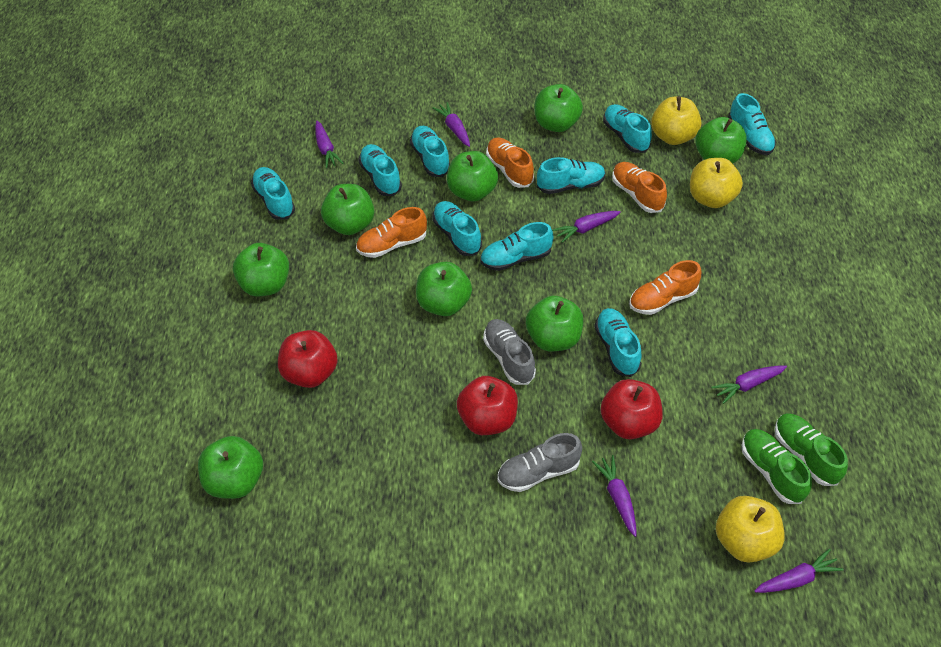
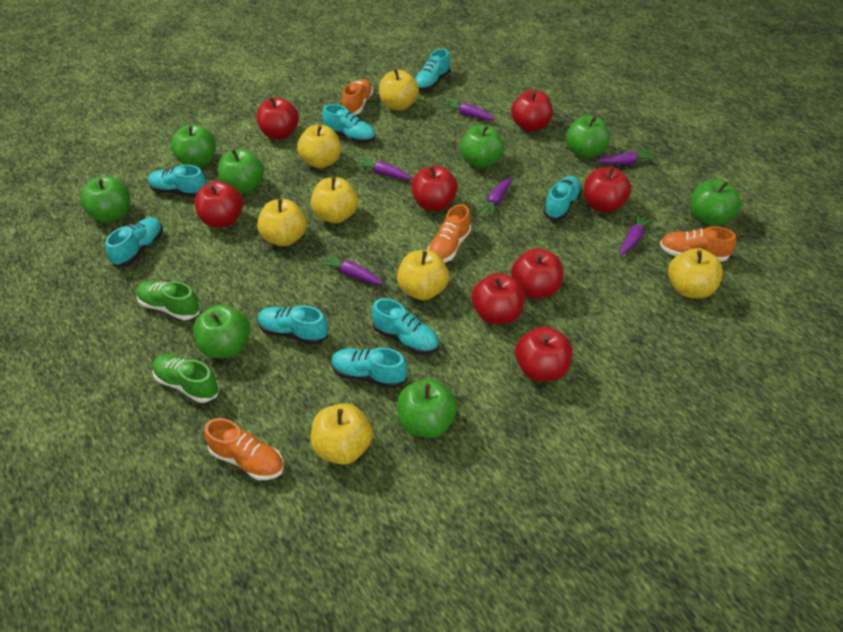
grey shoe: [483,319,536,385] [498,433,582,492] = 2 -> none = 0
red apple: [278,330,338,388] [457,376,518,435] [600,379,663,439] = 3 -> [194,181,243,228] [256,97,299,139] [411,165,458,211] [472,273,525,324] [511,90,553,132] [511,248,563,299] [515,326,572,381] [584,166,631,213] = 8
turquoise shoe: [251,167,295,220] [358,144,402,196] [410,126,450,177] [433,201,482,256] [480,222,553,271] [537,157,606,194] [595,308,641,377] [603,104,652,153] [728,93,776,155] = 9 -> [106,218,163,267] [148,165,207,197] [258,306,328,345] [322,104,376,143] [331,348,407,388] [372,298,439,355] [415,49,451,91] [543,176,582,220] = 8
yellow apple: [651,96,701,145] [690,158,743,208] [716,496,785,563] = 3 -> [257,199,307,246] [297,125,341,168] [311,177,358,223] [311,403,373,465] [379,69,419,111] [397,250,449,300] [668,248,723,298] = 7

